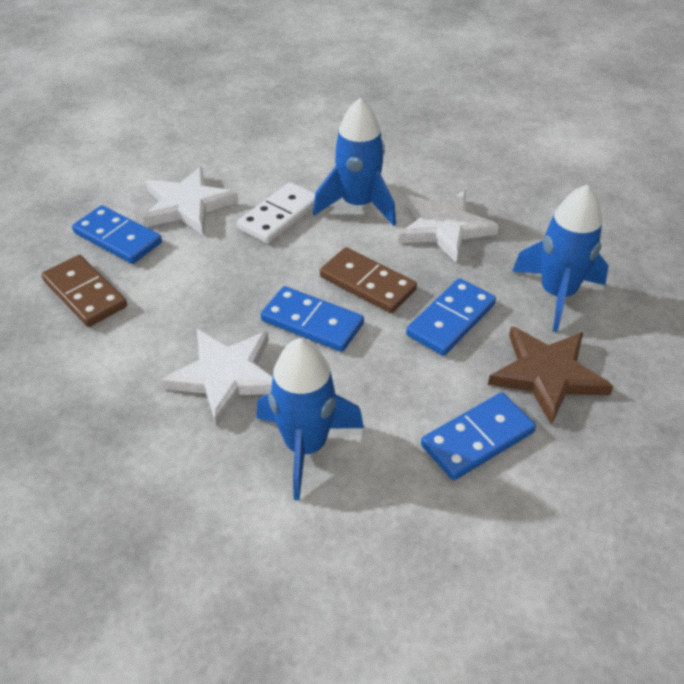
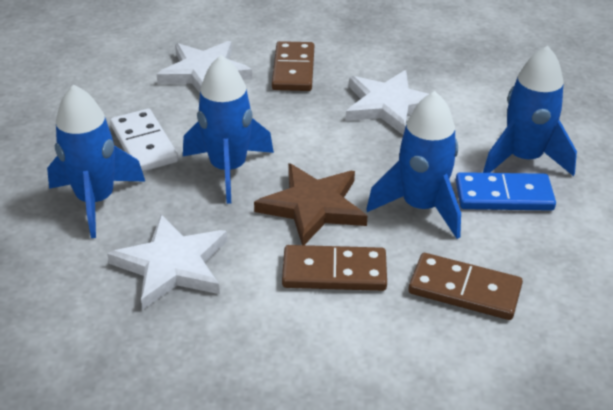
blue domino: [72,205,162,264] [261,286,364,352] [406,278,496,356] [421,392,536,480] = 4 -> [456,172,556,211] = 1
blue rocket: [257,338,364,500] [313,98,396,226] [512,185,609,332] = 3 -> [47,84,145,238] [183,55,274,204] [366,91,461,239] [483,46,577,176] = 4
brown domino: [41,255,127,327] [320,247,417,313] = 2 -> [272,41,314,91] [282,245,387,291] [408,253,523,320] = 3

